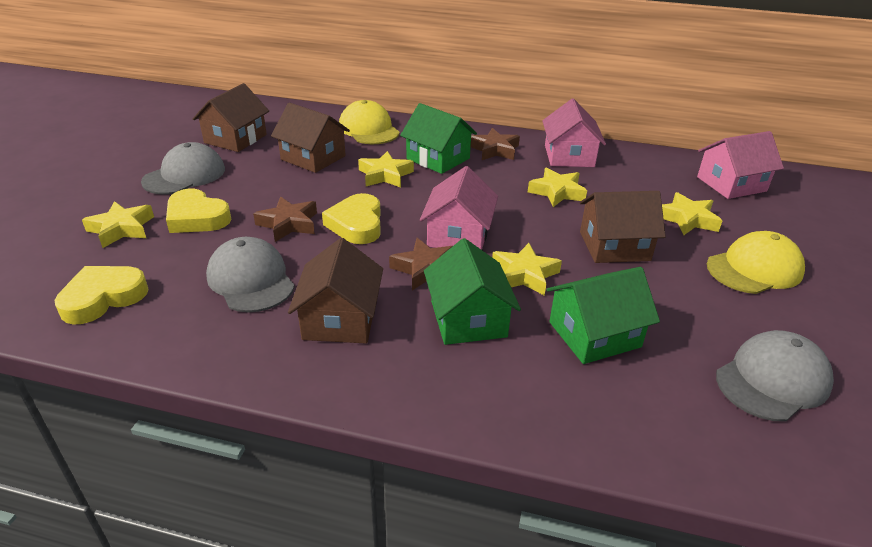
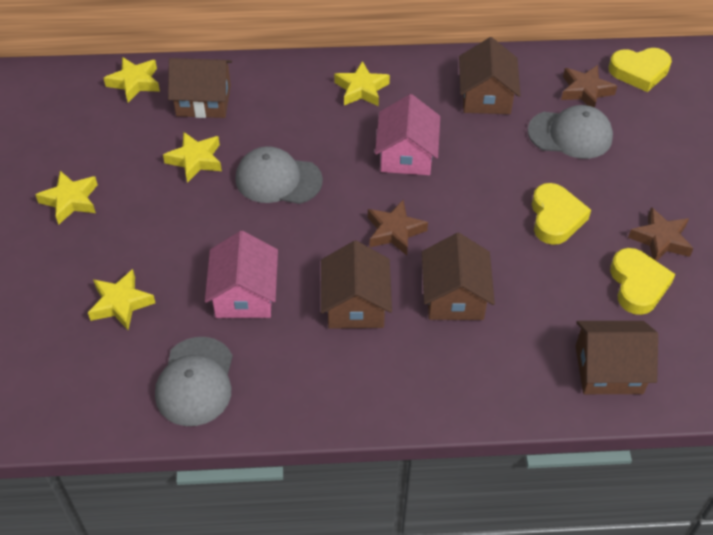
brown house: [193,83,269,152] [271,103,350,173] [288,238,383,343] [580,191,666,263] = 4 -> [168,58,232,118] [321,241,392,329] [422,233,495,320] [459,37,521,114] [576,321,658,394] = 5
green house: [400,103,477,174] [424,238,521,345] [546,267,660,364] = 3 -> none = 0
pink house: [420,166,498,250] [542,98,606,167] [697,131,784,199] = 3 -> [205,231,278,318] [375,94,440,175] = 2
yellow cap: [339,100,400,144] [707,231,805,294] = 2 -> none = 0

